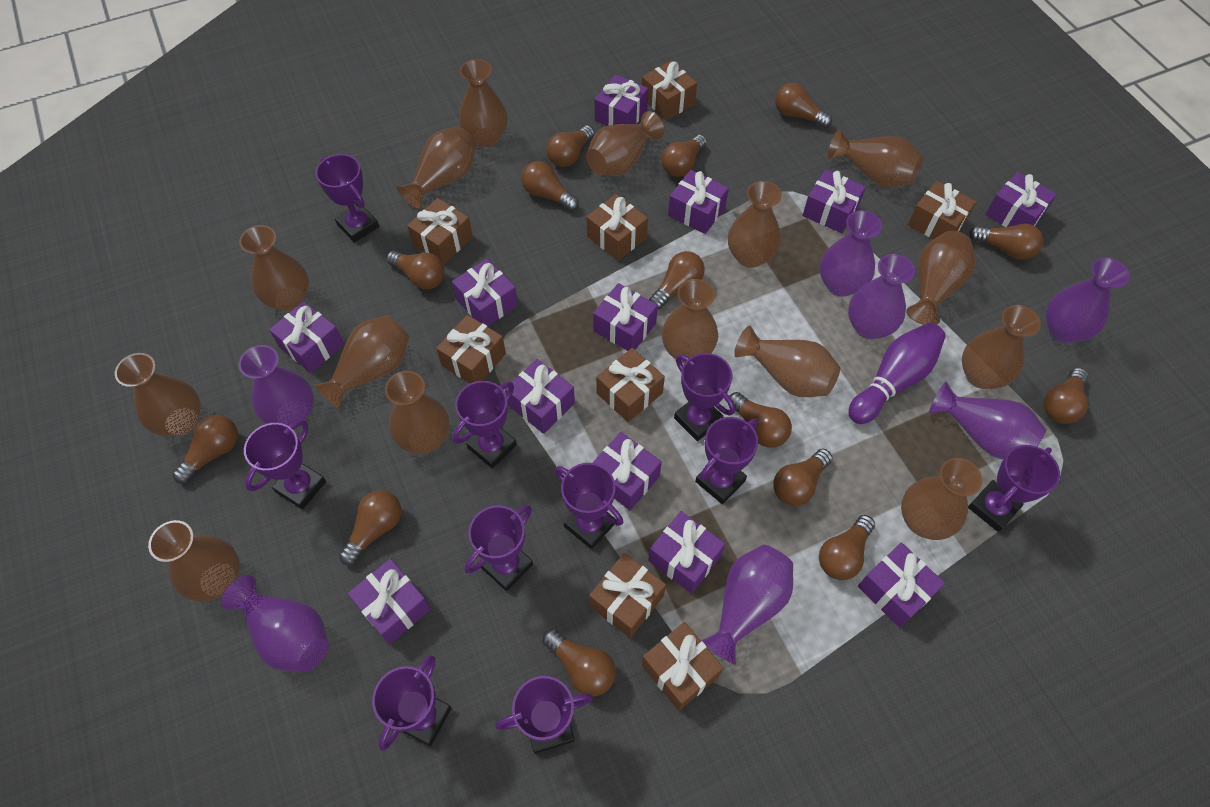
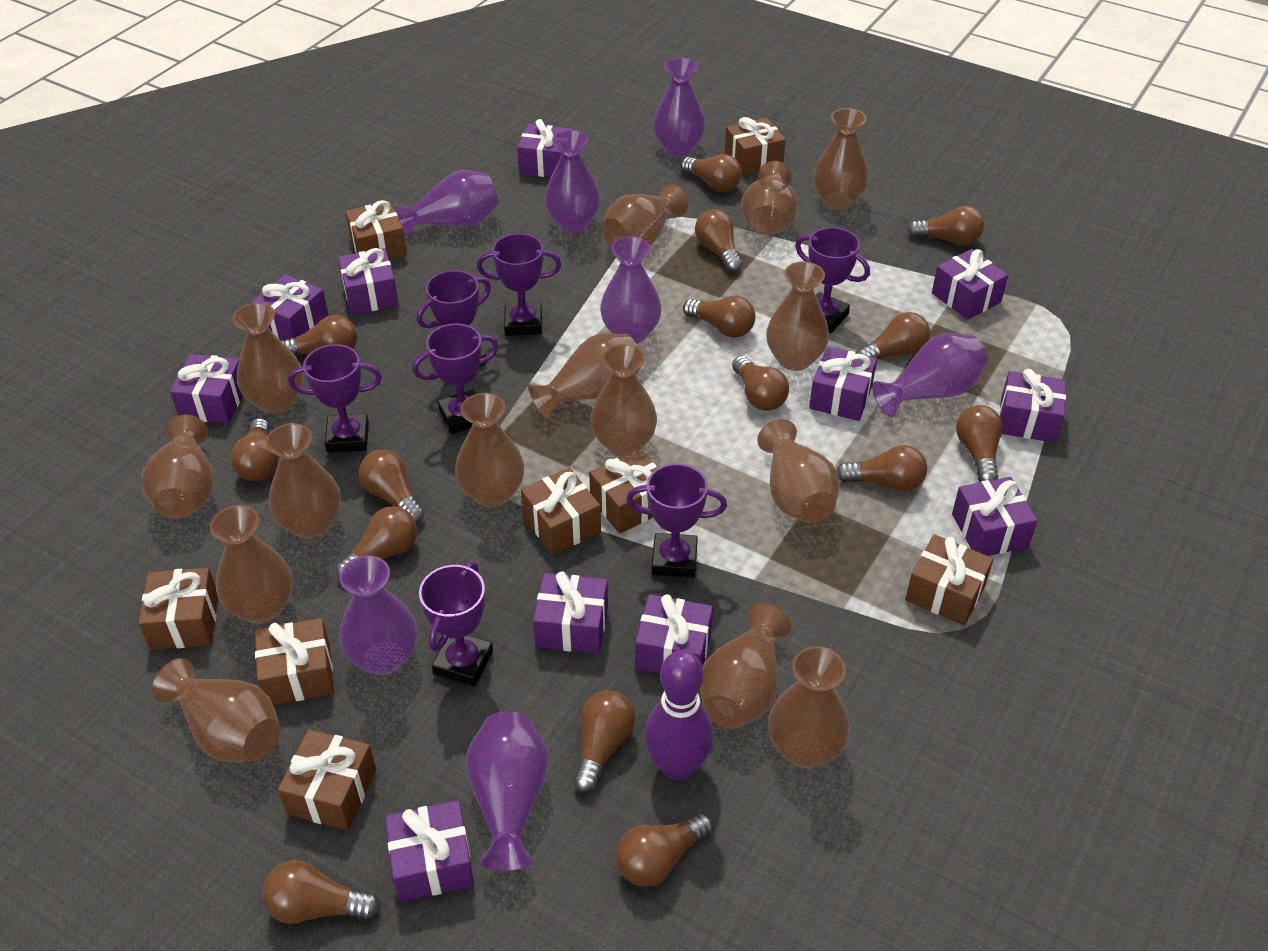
brown light bulb: [173,415,238,484] [339,490,401,565] [386,250,445,289] [521,161,579,211] [543,629,616,696] [547,125,594,167] [649,251,705,310] [661,135,707,177] [729,392,792,448] [773,449,833,506] [775,83,832,128] [819,515,875,580] [969,224,1043,260] [1043,368,1088,424] = 14 -> [231,418,279,481] [262,860,380,924] [281,315,357,356] [336,506,417,578] [359,450,425,524] [573,690,635,793] [616,813,713,887] [681,154,742,192] [683,296,756,338] [695,209,743,273] [732,356,789,411] [836,445,927,492] [856,312,930,359] [907,206,984,245] [956,405,1003,482] = 15
purple gift: [269,301,344,373] [348,559,431,644] [452,259,518,327] [505,359,575,434] [592,432,662,510] [593,283,658,351] [595,74,648,126] [648,511,725,594] [668,170,729,234] [802,170,866,233] [858,543,945,628] [985,172,1057,227] = 12 -> [170,354,243,424] [251,274,329,340] [338,248,399,315] [385,800,474,902] [517,119,572,178] [533,571,608,654] [635,594,713,673] [809,346,877,421] [932,249,1008,320] [952,477,1038,556] [999,369,1066,443] = 11
purple trophy: [244,420,326,509] [316,154,379,242] [372,655,451,751] [452,381,517,469] [465,505,533,591] [495,676,593,754] [555,463,623,549] [674,353,735,441] [695,417,758,504] [968,445,1060,532] = 10 -> [288,344,382,453] [412,323,499,434] [417,270,491,367] [419,562,493,686] [477,233,562,336] [626,464,727,578] [795,227,870,333] = 7

